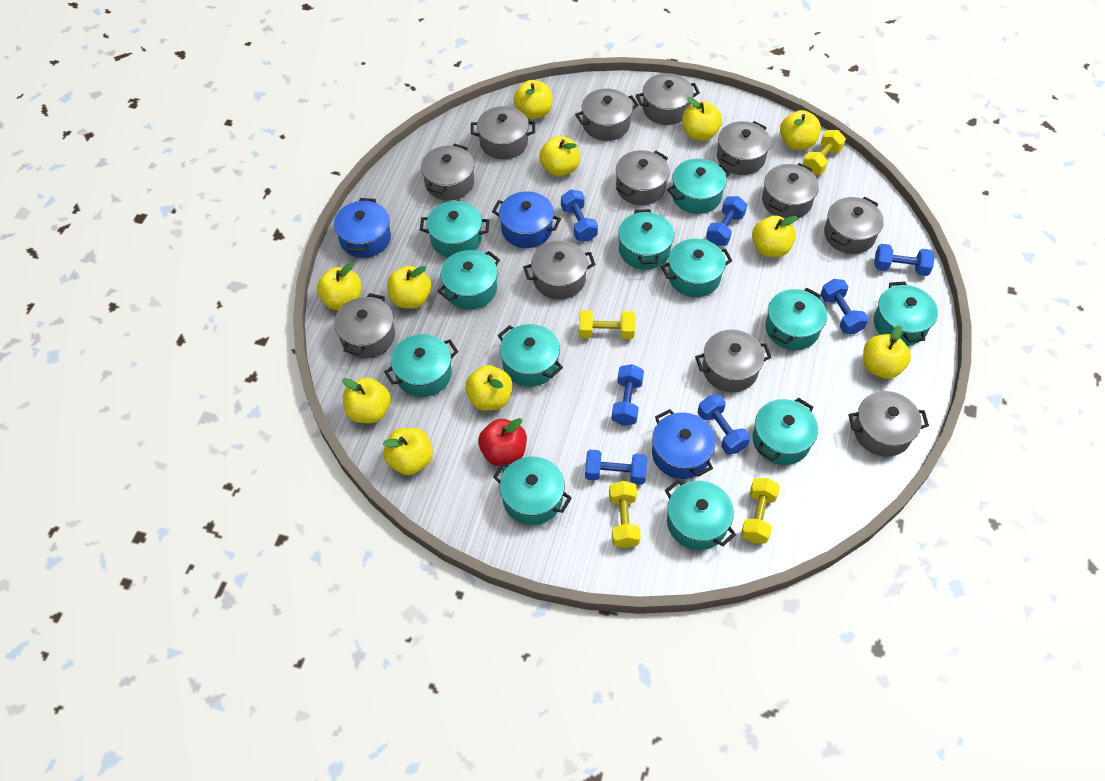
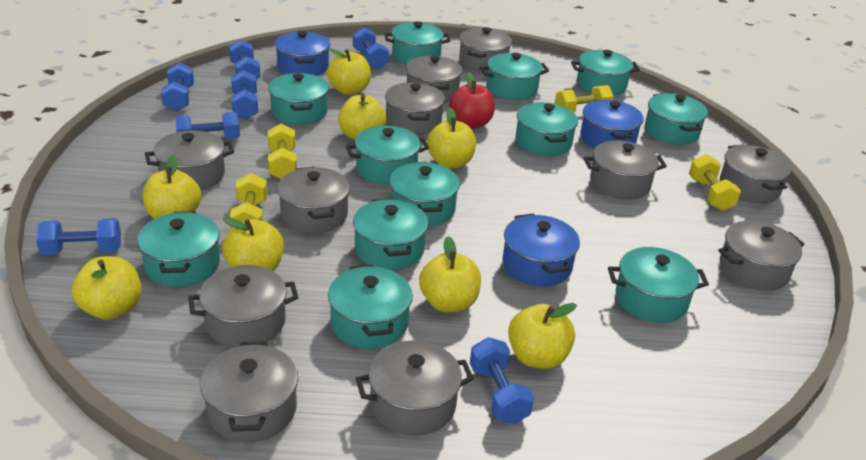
grey pot: [334,293,395,358] [421,143,475,201] [471,106,535,159] [523,241,596,299] [575,88,639,141] [616,150,669,205] [636,73,700,125] [695,330,772,392] [717,121,771,175] [762,163,819,219] [824,197,884,254] [848,391,929,457] = 12 -> [145,130,234,190] [188,265,298,348] [200,341,298,442] [277,166,350,233] [355,340,474,436] [385,83,445,135] [406,55,462,103] [459,27,512,72] [583,141,667,200] [718,220,805,291] [720,145,791,204] = 11
yellow apple: [317,262,362,310] [342,378,391,423] [383,428,433,475] [387,266,431,309] [465,365,512,411] [514,80,552,119] [539,136,580,176] [682,97,722,141] [752,215,798,257] [780,110,821,150] [863,325,911,379] = 11 -> [72,256,141,320] [143,155,201,219] [222,217,284,271] [327,49,371,95] [338,94,387,140] [419,236,481,312] [427,108,476,168] [508,303,577,369] = 8

